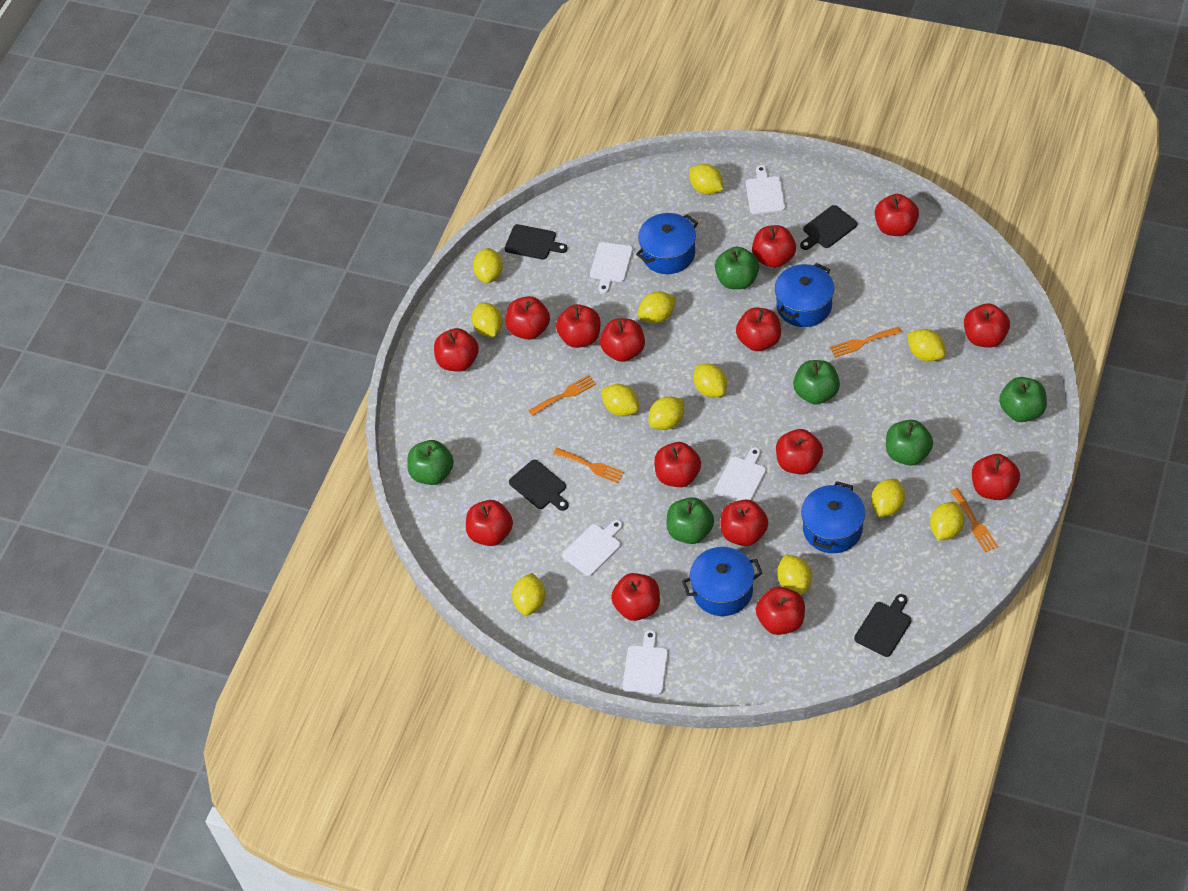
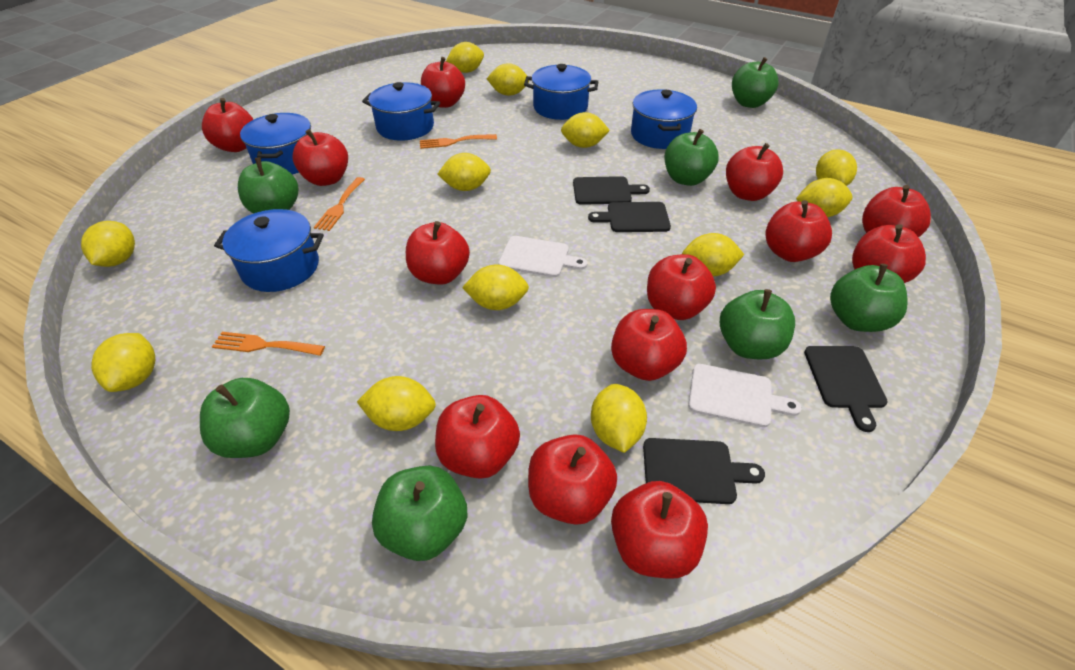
blue pot: [636,213,698,274] [682,547,763,616] [775,263,834,327] [801,481,865,553] = 4 -> [214,209,324,292] [240,113,311,175] [362,82,440,141] [524,64,598,120] [631,89,697,149] = 5
green apple: [407,440,454,485] [666,497,714,544] [715,247,759,289] [793,360,840,405] [886,420,933,465] [999,377,1047,422] = 6 -> [200,378,290,458] [238,157,298,214] [372,466,468,561] [665,129,719,186] [720,289,795,359] [732,57,779,108] [830,264,907,332] = 7
orange fork: [528,375,596,416] [553,448,624,483] [830,327,901,358] [950,488,998,552] = 4 -> [212,332,325,356] [314,177,365,231] [420,134,497,149] = 3
red apple: [434,328,479,372] [466,500,513,546] [506,296,550,340] [556,304,601,348] [600,318,645,362] [611,573,660,621] [654,442,701,487] [720,499,768,546] [736,308,781,351] [752,225,796,268] [756,587,805,635] [776,429,823,475] [875,194,919,236] [964,303,1010,348] [972,454,1020,500] = 15 -> [202,98,254,152] [292,129,348,186] [406,221,470,285] [421,57,465,108] [435,395,520,479] [528,434,617,525] [611,309,687,381] [611,481,708,579] [647,254,716,320] [726,143,783,201] [765,200,832,262] [852,224,926,283] [862,185,931,237] = 13
white cutting board: [562,520,623,576] [590,242,633,294] [622,630,668,695] [714,447,766,502] [746,165,785,214] = 5 -> [498,236,587,277] [688,364,802,428] = 2

